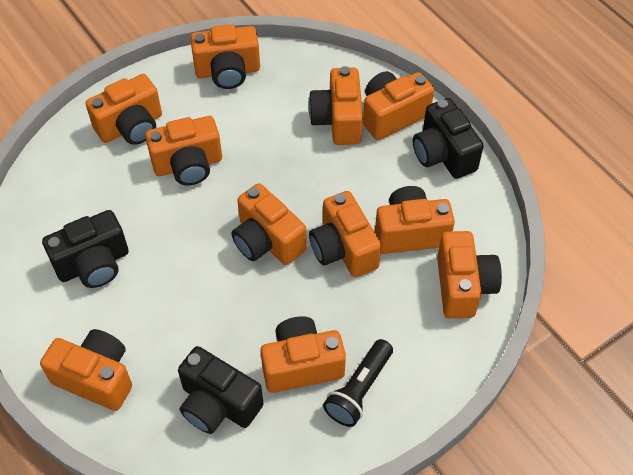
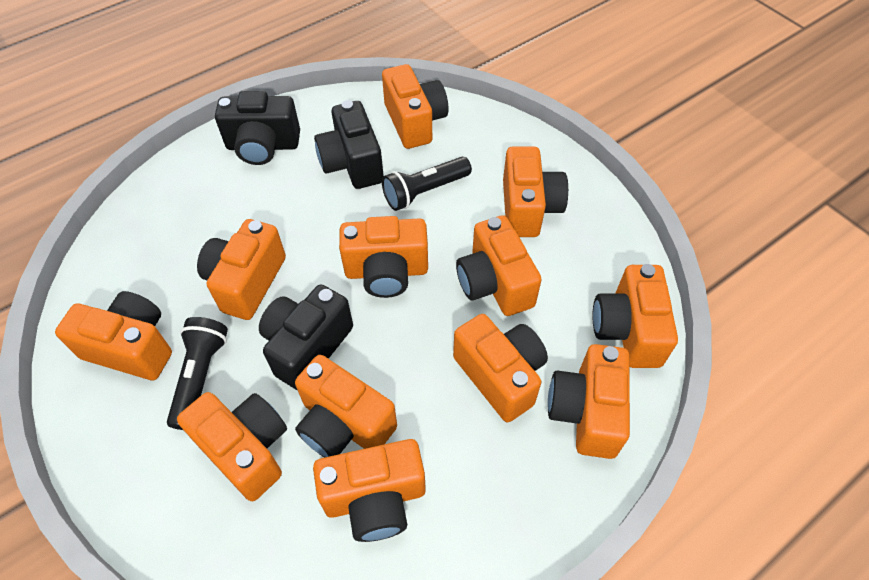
black flashlight: [323,339,393,427] = 1 -> [167,317,228,430] [382,157,472,211] = 2
orange camera: [40,329,132,411] [85,74,162,145] [145,116,222,185] [190,24,260,89] [231,183,307,265] [260,316,346,393] [308,66,363,145] [309,191,381,277] [363,71,434,140] [375,186,455,254] [437,231,502,319] = 11 -> [55,291,172,380] [177,392,287,501] [197,219,286,320] [295,355,397,457] [313,439,426,542] [339,216,428,298] [382,64,449,149] [453,314,548,422] [456,215,542,316] [503,146,568,237] [548,344,630,459] [593,264,678,368] = 12

